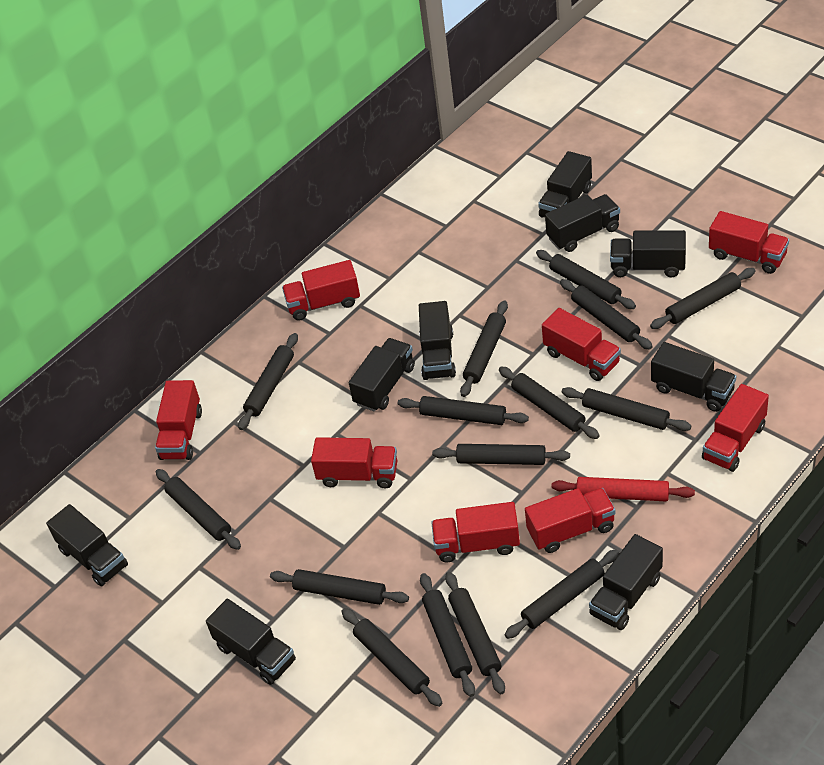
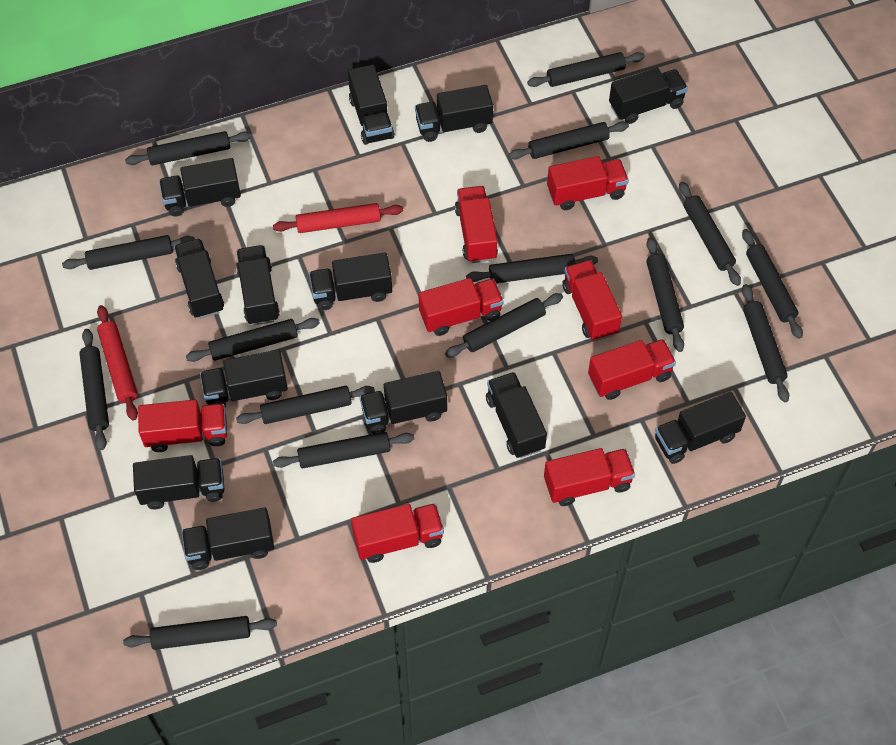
black truck: [46,504,128,587] [206,599,296,685] [349,338,415,411] [419,301,456,380] [538,151,592,217] [545,194,620,252] [589,534,663,630] [610,230,686,277] [651,342,736,412] = 9 -> [133,455,224,509] [159,158,241,216] [174,239,224,319] [182,508,274,570] [200,350,288,407] [236,245,280,325] [309,252,392,310] [348,64,395,145] [360,371,447,434] [415,85,493,142] [486,372,547,458] [609,68,688,124] [655,392,746,464] = 13
red rolling pin: [552,477,695,501] = 1 -> [97,305,138,421] [273,203,403,233] = 2

